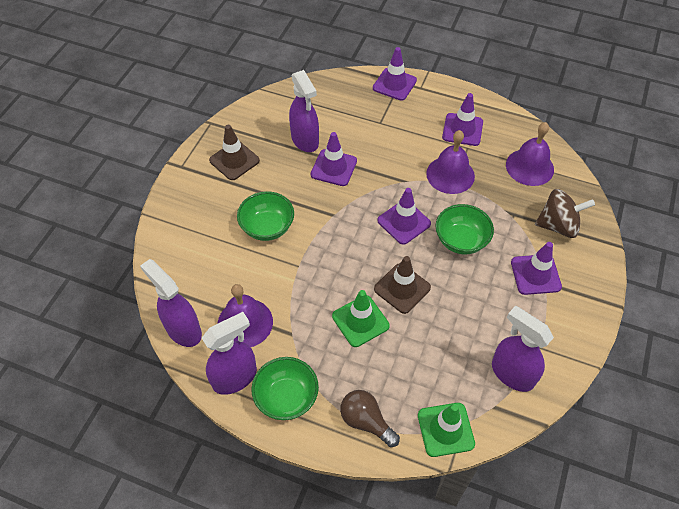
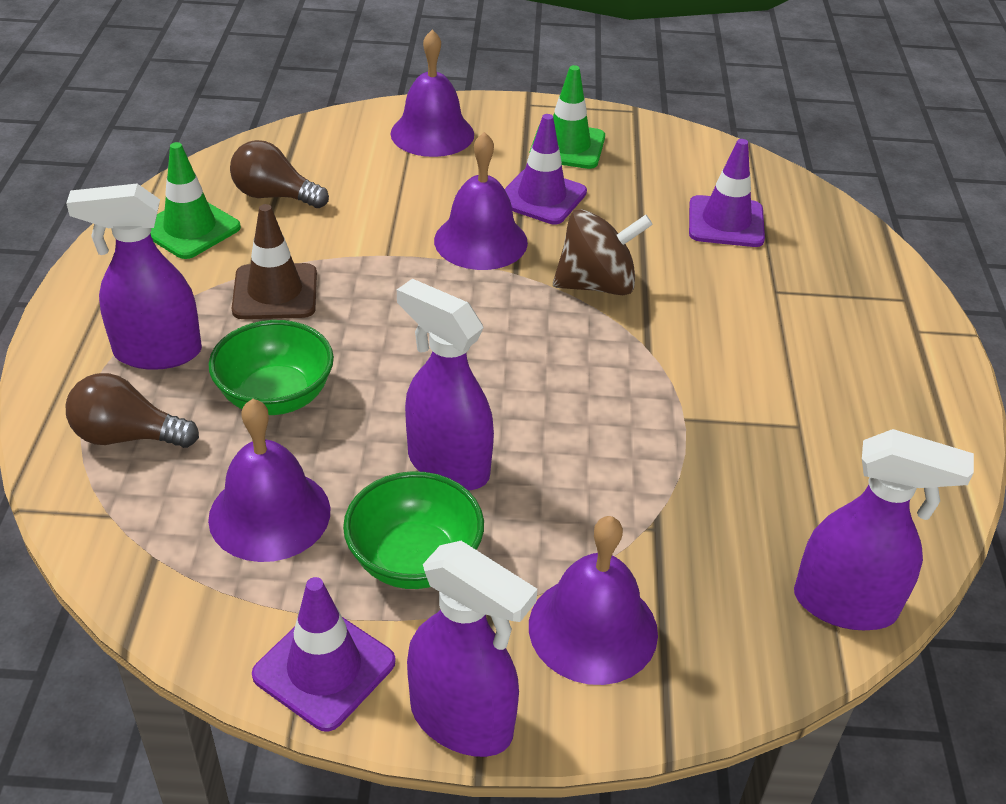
brown light bulb: [340,390,400,447] = 1 -> [66,373,199,448] [230,140,329,208] = 2
brown traffic cone: [209,125,260,180] [374,256,431,314] = 2 -> [232,204,317,319] = 1
green bowl: [237,191,294,241] [252,357,319,420] [436,204,494,254] = 3 -> [208,320,334,415] [343,471,484,589] = 2
purple bell: [218,284,273,347] [426,130,475,194] [506,122,554,186] = 3 -> [208,399,330,562] [390,30,474,157] [434,132,528,270] [529,516,658,685] = 4
purple traffic cone: [311,132,357,186] [373,47,417,101] [377,188,431,245] [442,93,483,146] [511,242,562,295] = 5 -> [252,577,396,732] [505,114,587,224] [689,139,765,247] = 3

